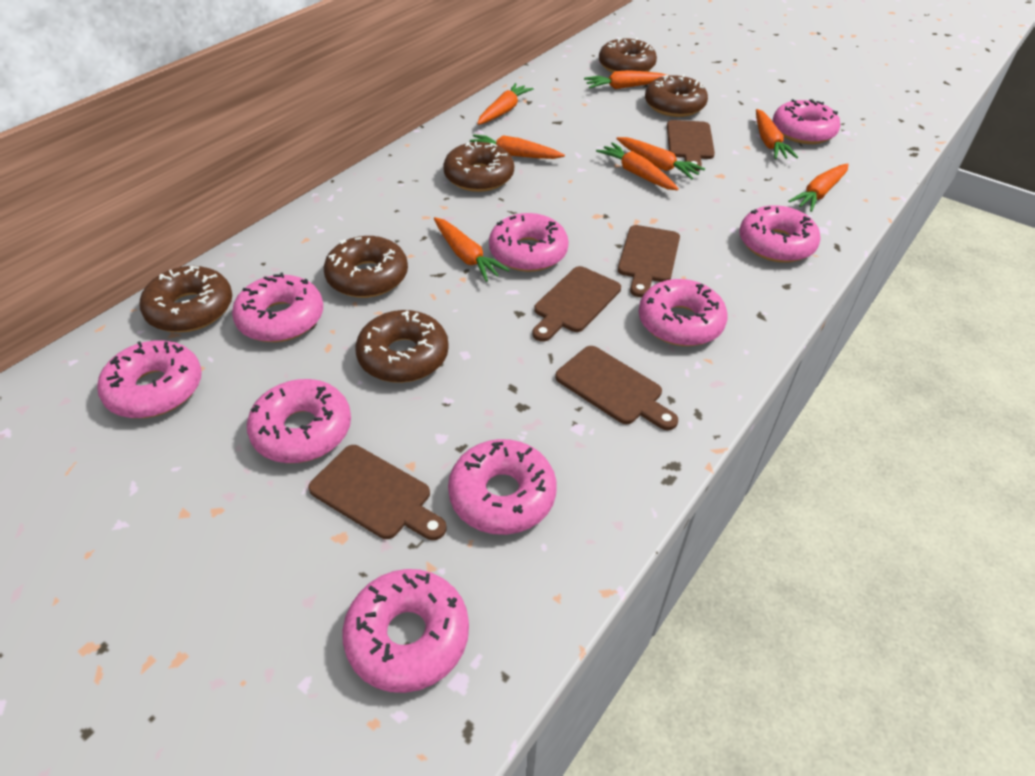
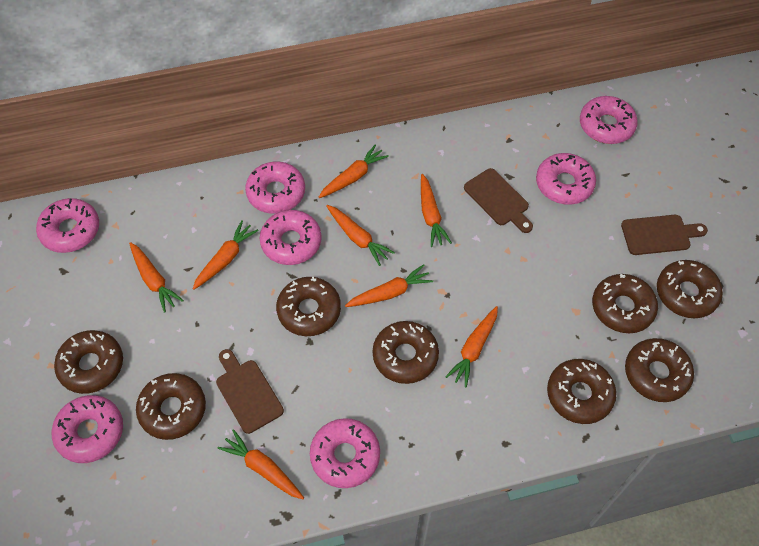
brown cutting board: [308,445,447,540] [532,266,621,342] [555,346,678,430] [618,225,680,297] [667,120,715,171] = 5 -> [216,349,284,434] [464,168,533,233] [621,215,708,255] = 3
brown donut: [139,266,232,332] [324,236,408,298] [355,310,449,383] [443,142,514,192] [599,38,657,73] [645,74,708,117] = 6 -> [54,330,123,394] [136,373,206,440] [276,277,341,336] [373,321,439,384] [547,359,616,424] [592,274,658,333] [625,338,694,402] [657,260,723,318] = 8
pink donut: [97,340,202,418] [232,272,323,342] [247,379,351,463] [342,569,469,693] [448,439,557,535] [489,213,569,272] [639,279,728,346] [739,205,821,263] [773,99,840,144] = 9 -> [36,198,99,253] [52,395,123,463] [245,162,305,214] [260,210,322,265] [310,418,380,488] [536,153,596,205] [580,96,638,144] = 7

